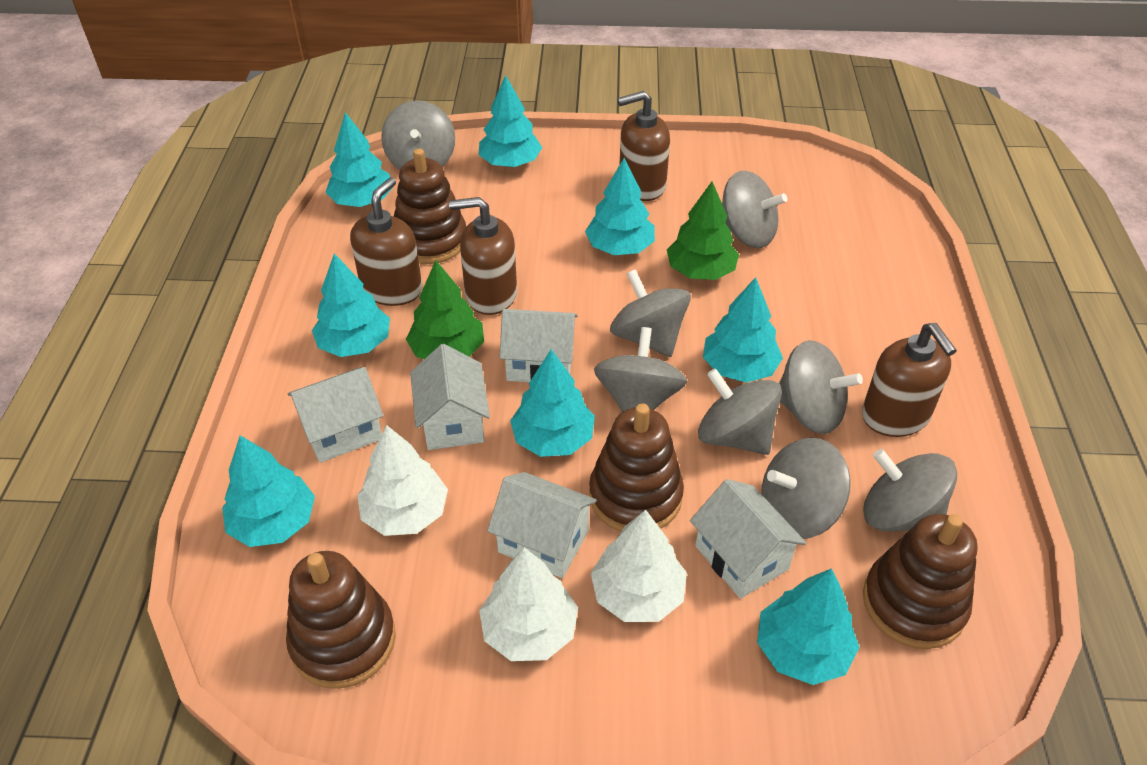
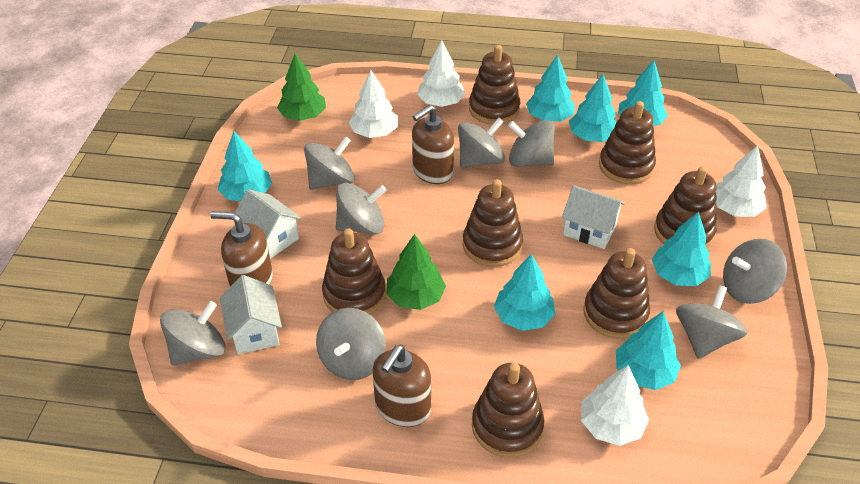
brown soap dispenser: [350,177,422,306] [449,197,517,315] [618,91,670,201] [862,323,957,437] = 4 -> [210,211,273,286] [372,345,431,427] [412,105,454,184] = 3
brown stacking toy: [286,551,396,689] [394,148,466,264] [589,403,684,532] [863,514,978,649] = 4 -> [322,228,386,314] [463,179,523,267] [469,45,520,125] [472,363,544,458] [583,248,650,339] [599,101,656,184] [654,166,717,248] = 7
turquoise tree: [222,435,315,547] [312,253,390,357] [325,112,394,207] [479,75,542,167] [510,349,595,457] [585,158,655,255] [703,277,783,383] [757,568,859,685] = 8 -> [218,131,272,201] [494,254,555,331] [526,54,575,121] [569,74,617,142] [616,311,681,390] [618,60,668,126] [652,212,711,286] = 7
white house: [288,367,383,463] [410,344,490,450] [487,472,597,578] [499,309,578,382] [690,479,806,599] = 5 -> [220,275,282,354] [232,189,302,259] [562,185,625,249] = 3
white tree: [357,425,448,536] [479,548,578,661] [591,509,687,622] = 3 -> [349,70,398,138] [417,40,465,107] [581,365,649,446] [716,145,766,217] = 4

